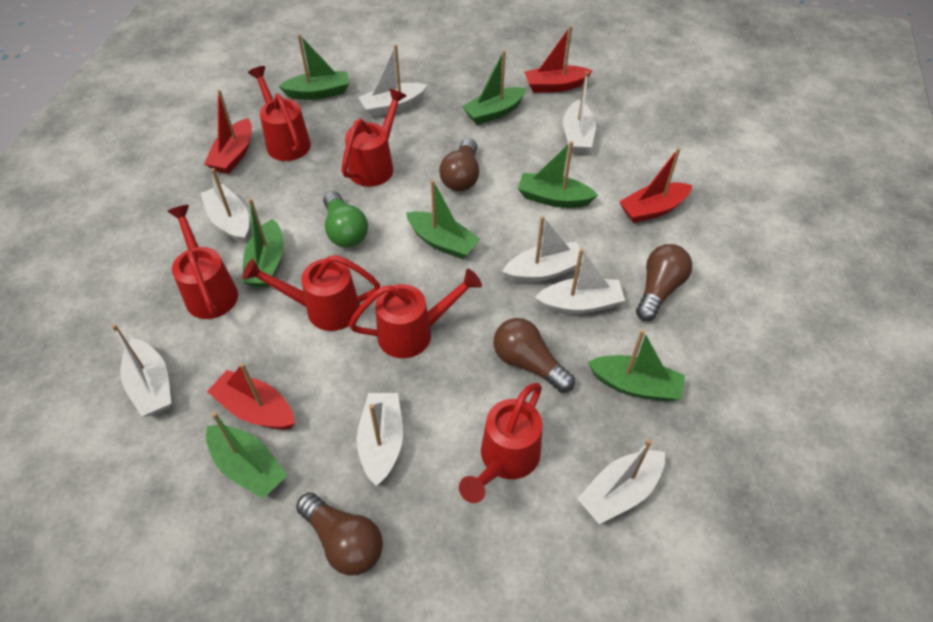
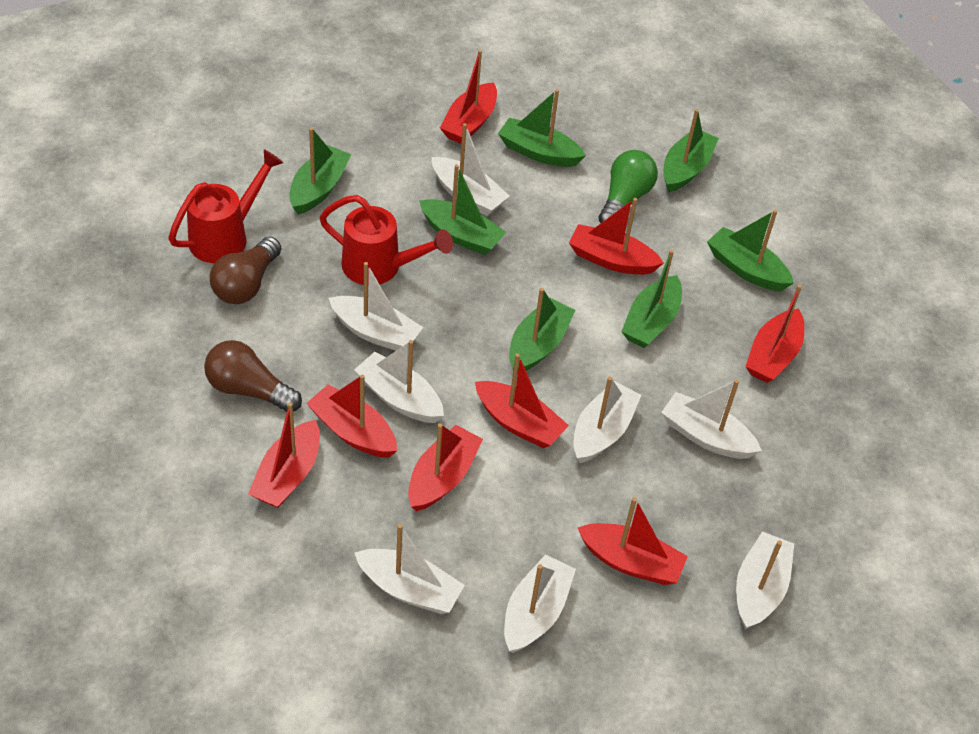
brown light bulb: [296,492,383,575] [439,138,479,191] [494,318,575,393] [636,244,692,321] = 4 -> [204,340,302,412] [210,237,281,304] = 2
red boat: [204,90,252,174] [207,363,295,430] [524,26,592,93] [619,148,692,223] = 4 -> [248,402,320,508] [306,375,397,458] [408,423,483,511] [440,50,497,144] [475,353,569,448] [569,198,664,275] [578,497,688,585] [746,285,804,383] = 8
red watering can: [167,205,238,319] [242,255,380,331] [248,66,311,161] [341,89,406,187] [349,269,482,358] [459,383,542,503] = 6 -> [168,149,283,263] [319,195,453,285] = 2

